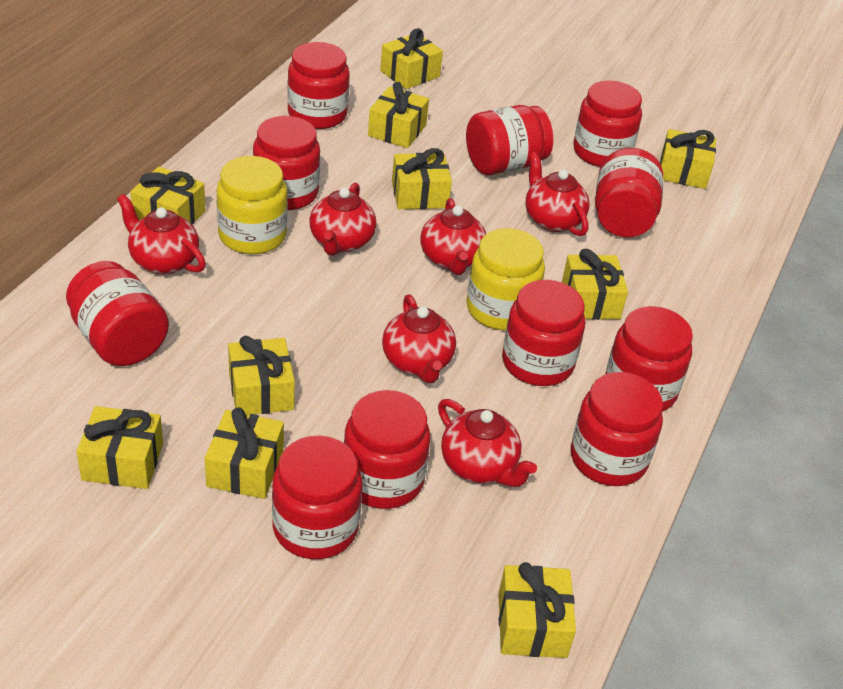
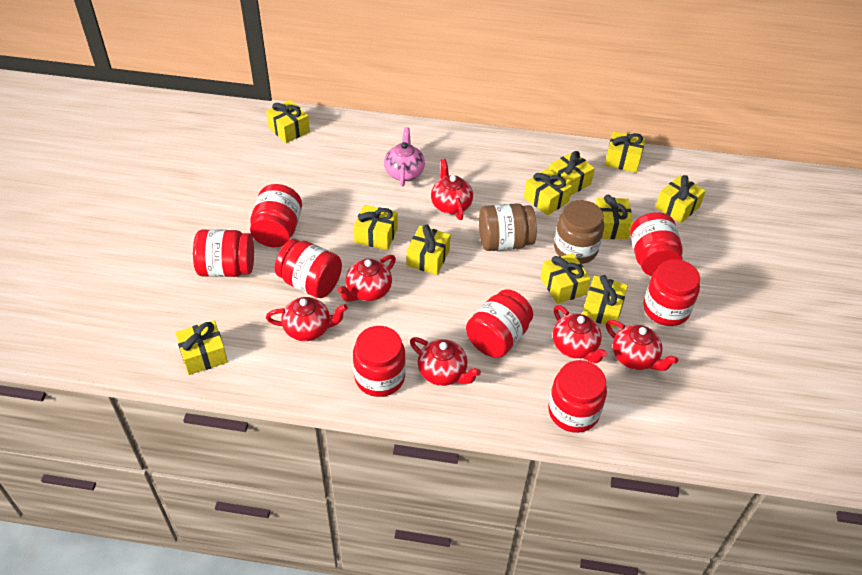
brown jar: none = 0 -> [479,203,537,251] [554,200,604,264] = 2
pink teapot: none = 0 -> [384,127,425,186] = 1
red jar: [66,261,169,366] [253,116,320,210] [272,436,362,559] [287,42,350,129] [344,390,430,509] [466,105,553,175] [502,280,585,386] [571,372,663,486] [573,80,642,167] [595,148,663,237] [605,306,693,412] = 11 -> [193,229,254,277] [250,184,302,247] [275,239,342,298] [353,326,406,397] [466,289,533,358] [548,360,607,433] [630,212,683,276] [643,259,700,326] = 8
yellow gift: [77,406,163,489] [130,167,206,225] [205,407,284,499] [228,336,295,414] [368,82,429,148] [380,28,443,89] [392,148,452,209] [498,562,576,658] [562,249,628,320] [660,129,716,189] = 10 -> [175,320,228,375] [266,100,310,143] [353,205,398,250] [407,225,450,275] [524,168,572,216] [540,253,591,304] [549,151,595,196] [582,275,628,328] [596,195,633,239] [605,131,645,173] [655,175,705,223] = 11
yellow jar: [217,156,288,254] [466,228,545,330] = 2 -> none = 0

